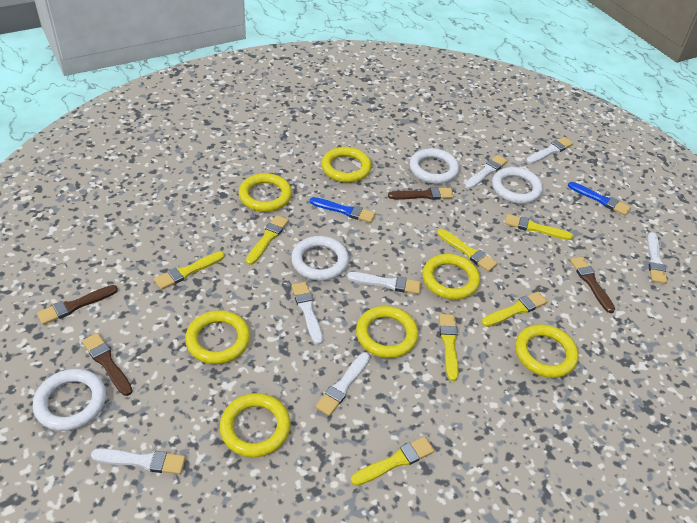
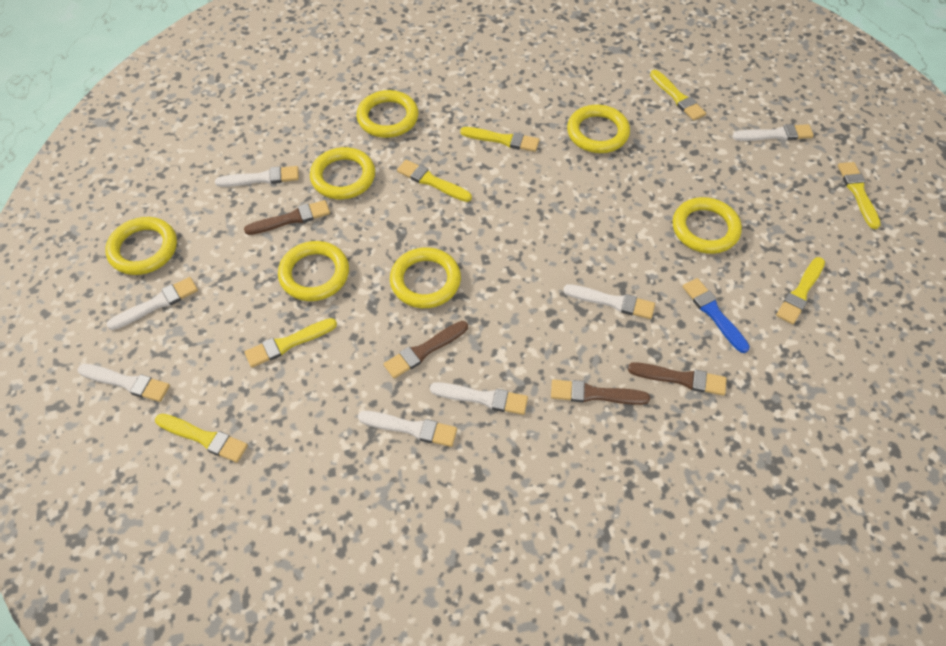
blue brush: [310,197,376,223] [568,182,631,216] = 2 -> [683,278,750,353] = 1
white ring: [33,369,106,431] [291,236,349,281] [410,148,459,184] [492,167,543,204] = 4 -> none = 0

